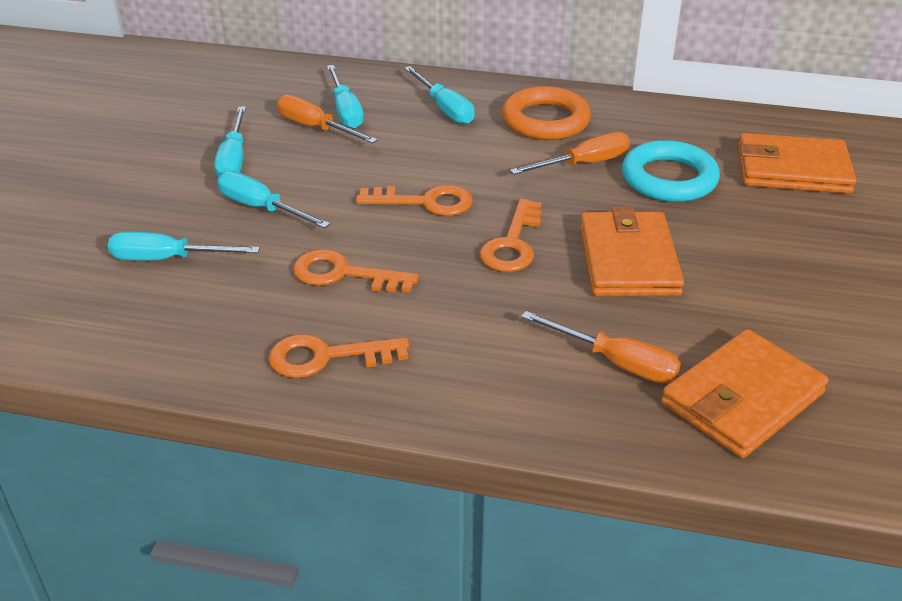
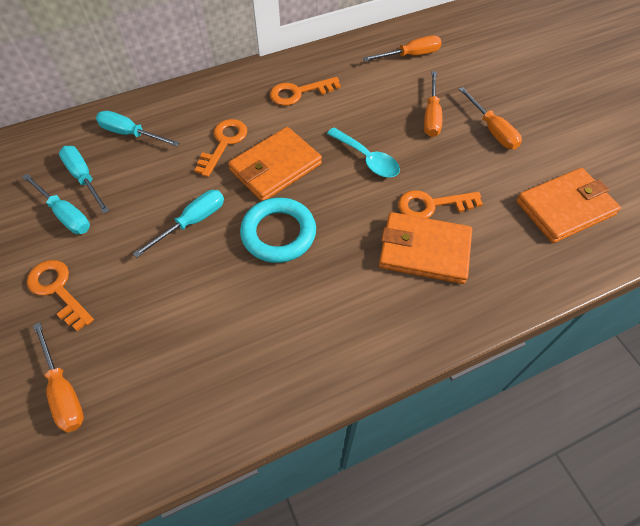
orange ring: [502,86,591,140] = 1 -> none = 0
orange screwdriver: [277,95,378,144] [510,132,630,175] [521,311,681,383] = 3 -> [33,322,84,433] [362,35,442,61] [424,71,442,137] [459,87,522,149] = 4
turquoise screwdriver: [108,231,260,260] [214,107,246,177] [217,171,330,228] [327,65,364,129] [404,66,475,124] = 5 -> [22,174,90,234] [59,146,109,214] [96,111,180,147] [133,190,224,258] = 4
turquoise spoon: none = 0 -> [327,127,400,177] = 1

